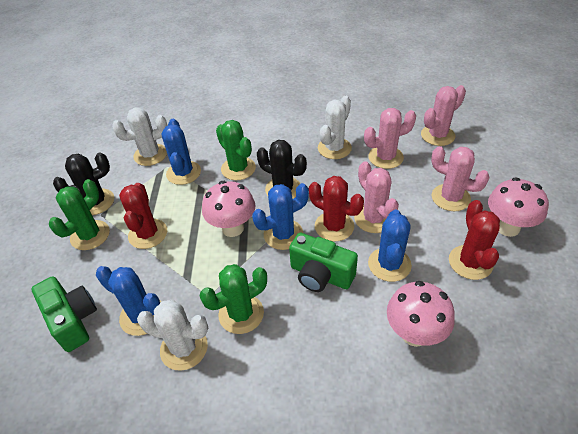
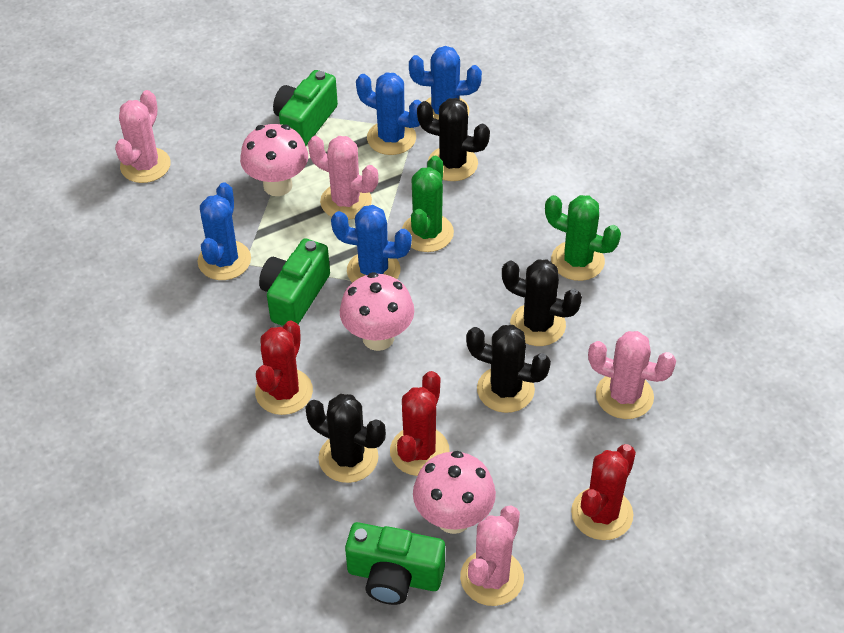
black cactus: [53,152,114,215] [257,140,307,199] = 2 -> [305,394,386,483] [417,98,490,181] [466,325,551,413] [502,260,582,346] = 4
green cactus: [49,179,110,250] [200,264,267,334] [216,120,256,180] = 3 -> [402,156,454,252] [545,195,621,281] = 2
green camera: [31,276,97,352] [289,233,358,292] = 2 -> [259,238,330,326] [273,70,338,146] [345,522,445,605] = 3
white cactus: [112,107,167,166] [137,300,208,371] [318,96,352,159] = 3 -> none = 0

